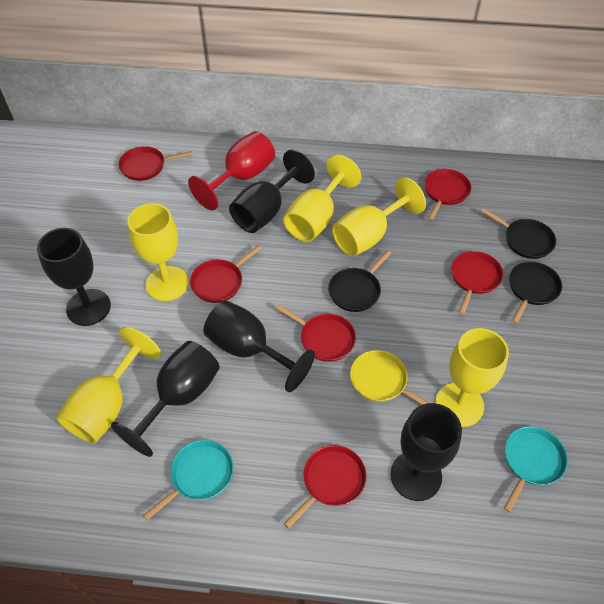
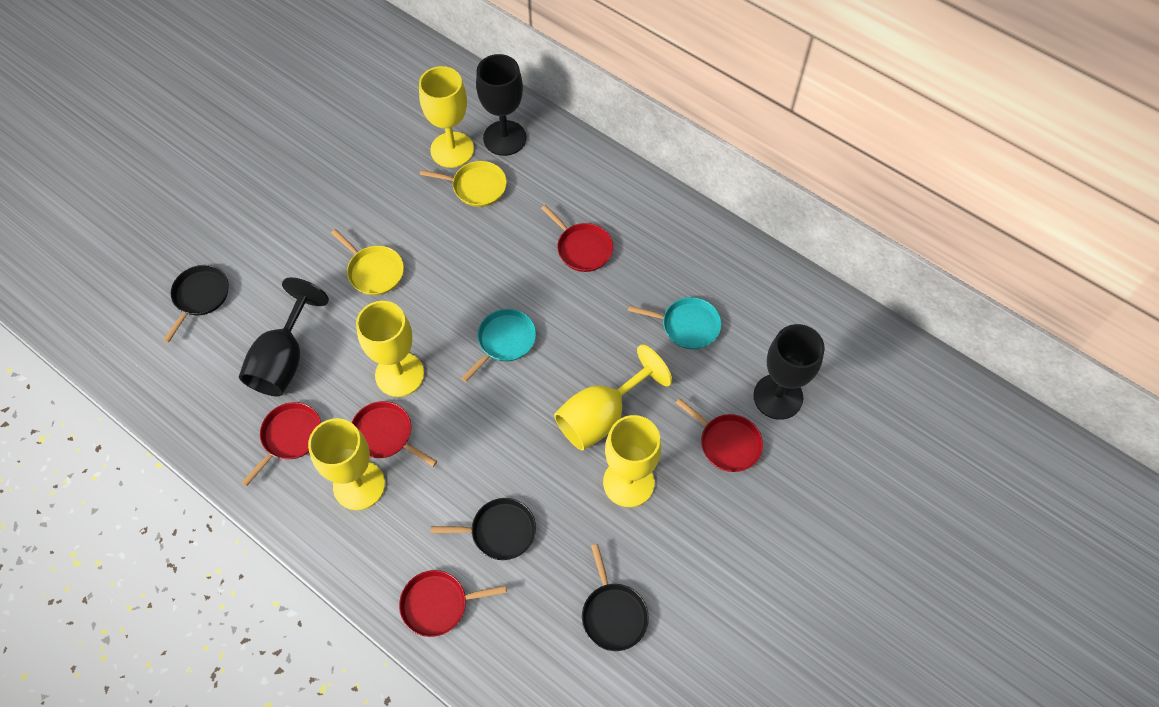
black goblet: [37,228,111,326] [111,341,220,457] [203,301,315,392] [229,150,315,233] [390,403,462,501] = 5 -> [239,277,329,396] [476,54,527,156] [753,324,825,420] = 3
red goblet: [188,131,275,210] = 1 -> none = 0
red pan: [118,146,192,181] [190,245,262,303] [276,305,356,362] [284,445,366,529] [424,169,471,220] [451,251,503,315] = 6 -> [241,402,321,486] [351,401,437,467] [399,570,507,637] [541,205,613,272] [676,398,763,472] = 5
yellow pan: [350,350,430,405] = 1 -> [331,229,404,295] [420,161,507,207] = 2

